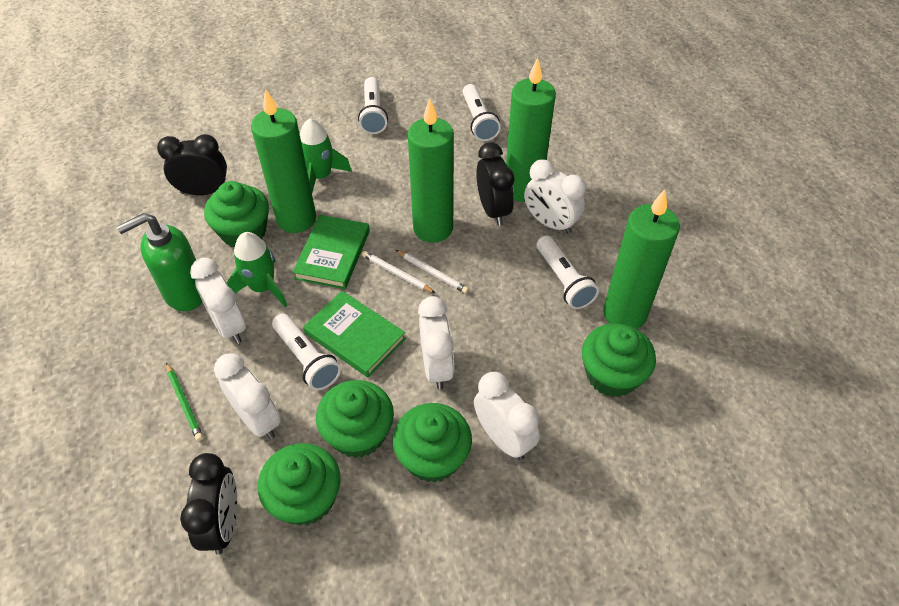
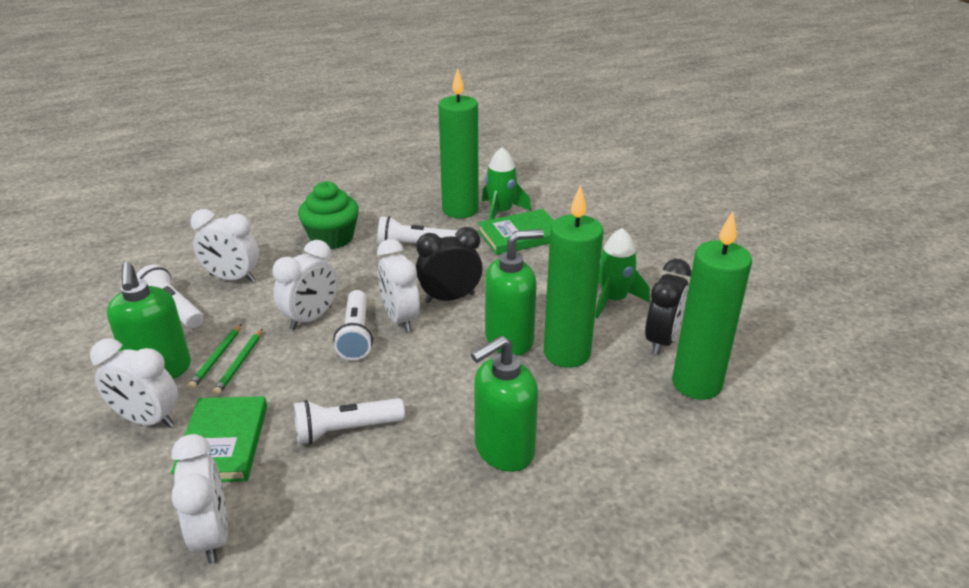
black clock: [157,134,227,195] [180,453,237,555] [476,142,514,226] = 3 -> [416,227,483,303] [645,259,691,355] = 2
green candle: [251,89,316,233] [408,99,454,243] [506,58,556,202] [603,189,680,329] = 4 -> [439,68,479,218] [544,185,603,368] [672,211,752,400] = 3
green cupcake: [204,181,269,247] [258,443,341,526] [316,380,394,458] [393,403,472,483] [582,323,656,397] = 5 -> [298,181,359,249] = 1
green pencil: [166,362,203,441] = 1 -> [188,323,242,390] [213,328,263,396] = 2
green soap dispenser: [117,213,203,311] = 1 -> [107,262,191,379] [471,336,538,472] [485,229,544,356] = 3
white pencil: [362,251,435,293] [396,250,469,294] = 2 -> none = 0

